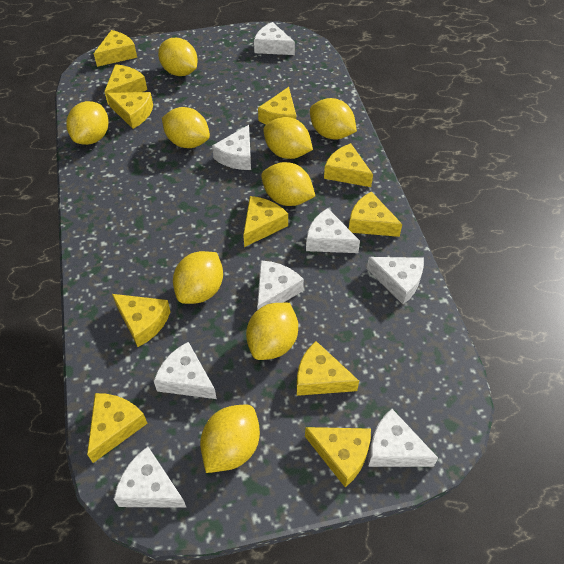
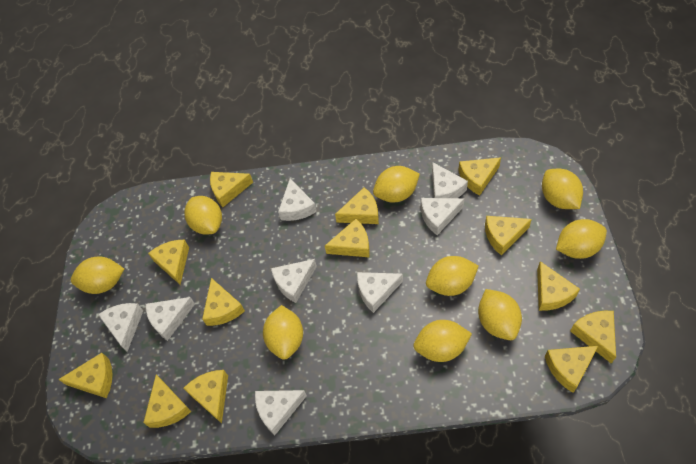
yellow cheese: [87,393,148,463] [94,30,137,67] [104,64,147,105] [106,92,153,129] [112,294,171,347] [243,196,288,247] [258,87,296,124] [297,341,359,396] [305,427,371,487] [324,143,373,187] [349,191,402,237] = 11 -> [58,353,113,398] [143,375,192,428] [148,239,189,285] [183,370,228,424] [202,278,245,326] [210,172,253,207] [325,219,370,257] [335,187,379,224] [458,157,501,196] [485,216,532,255] [537,261,580,311] [545,346,598,393] [570,311,616,364] = 13

